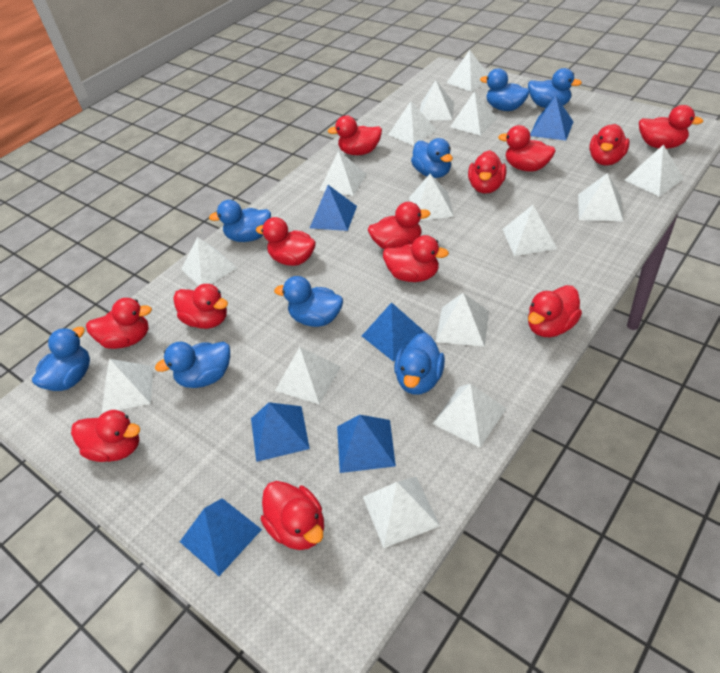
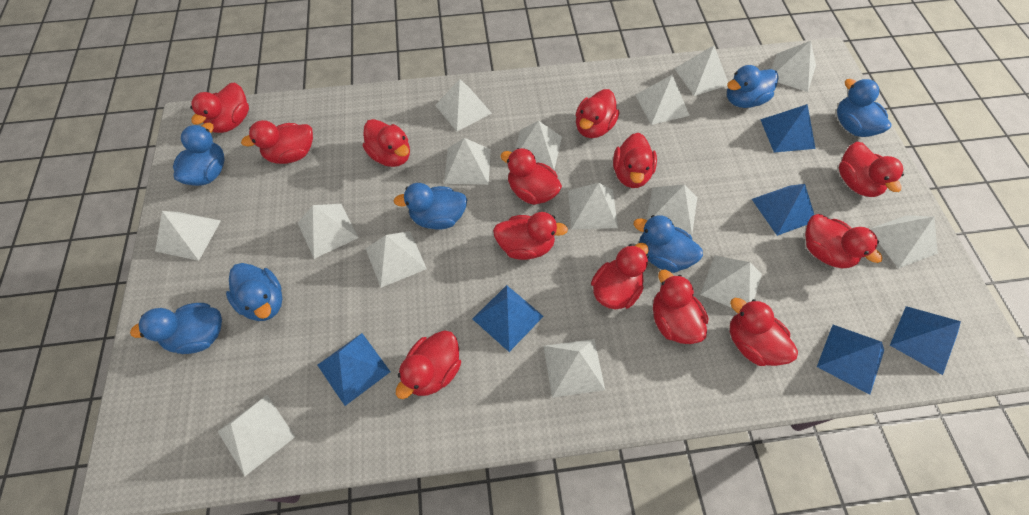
blue duck: [32,327,90,391] [155,342,230,388] [209,200,271,242] [274,276,343,327] [394,333,445,395] [411,138,453,178] [480,68,530,111] [528,68,582,108] = 8 -> [130,303,222,354] [173,123,225,186] [226,263,283,321] [394,183,467,230] [634,215,703,273] [727,65,779,108] [837,79,892,137] = 7

